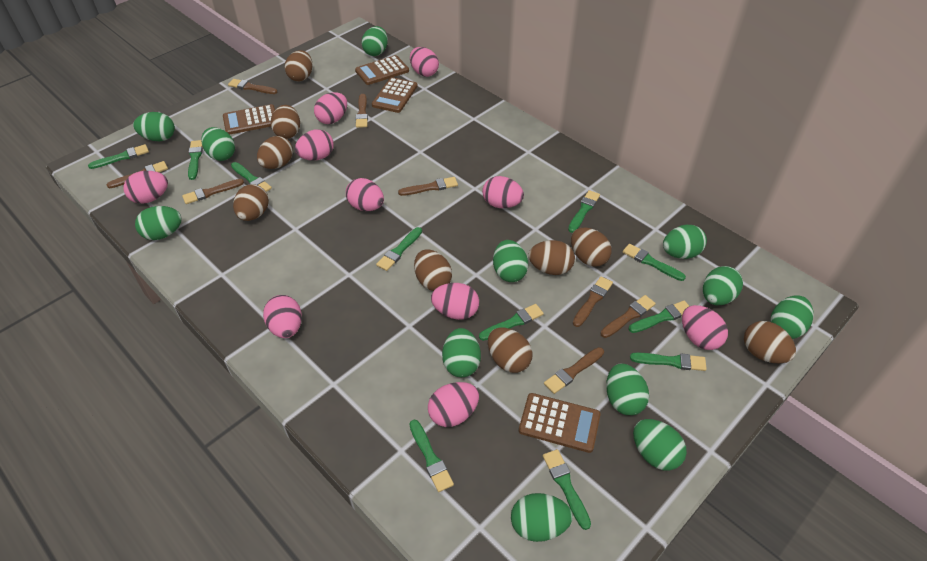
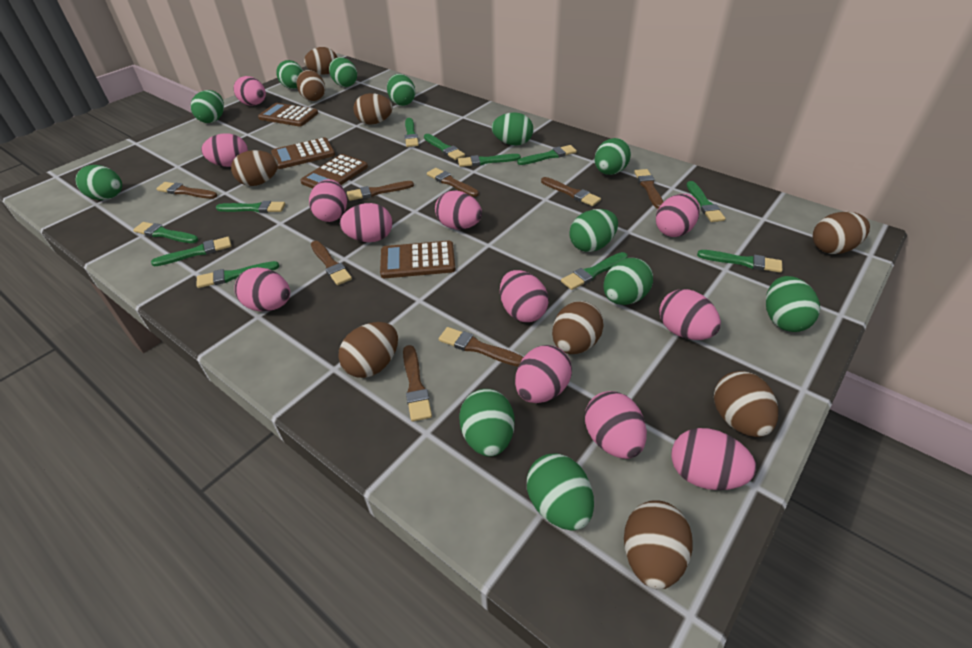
pink egg: [124,171,168,204] [263,295,302,338] [295,129,334,161] [314,92,347,124] [346,178,384,211] [410,47,439,77] [428,382,479,427] [431,283,479,320] [482,176,524,208] [682,305,728,350] = 10 -> [201,133,248,167] [234,76,266,106] [234,267,290,311] [309,179,347,222] [340,203,392,242] [435,191,482,229] [500,270,549,322] [515,345,572,403] [585,391,647,459] [656,194,700,237] [659,289,721,340] [671,428,756,490] = 12

